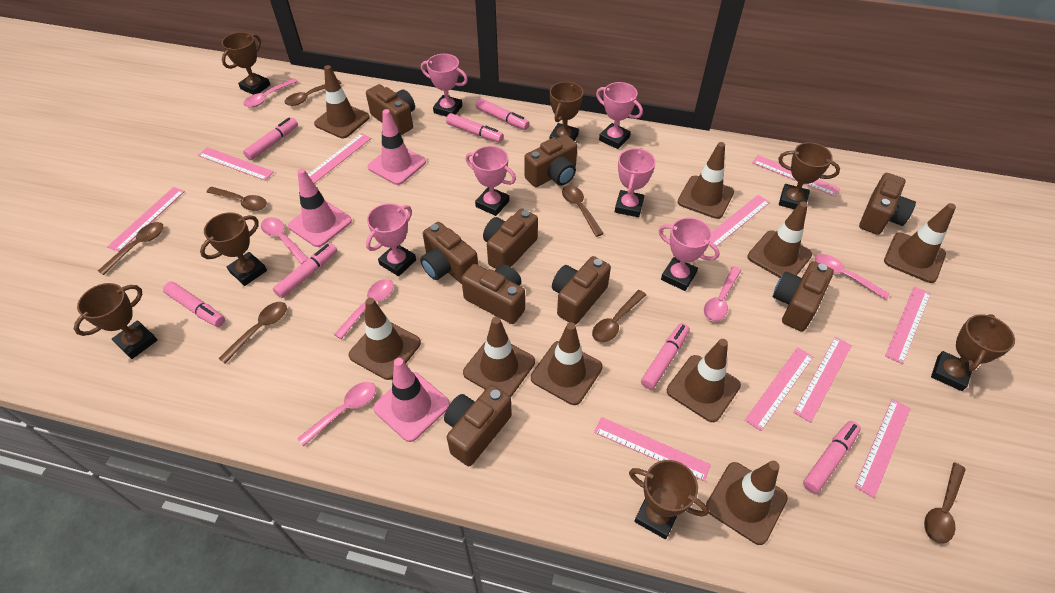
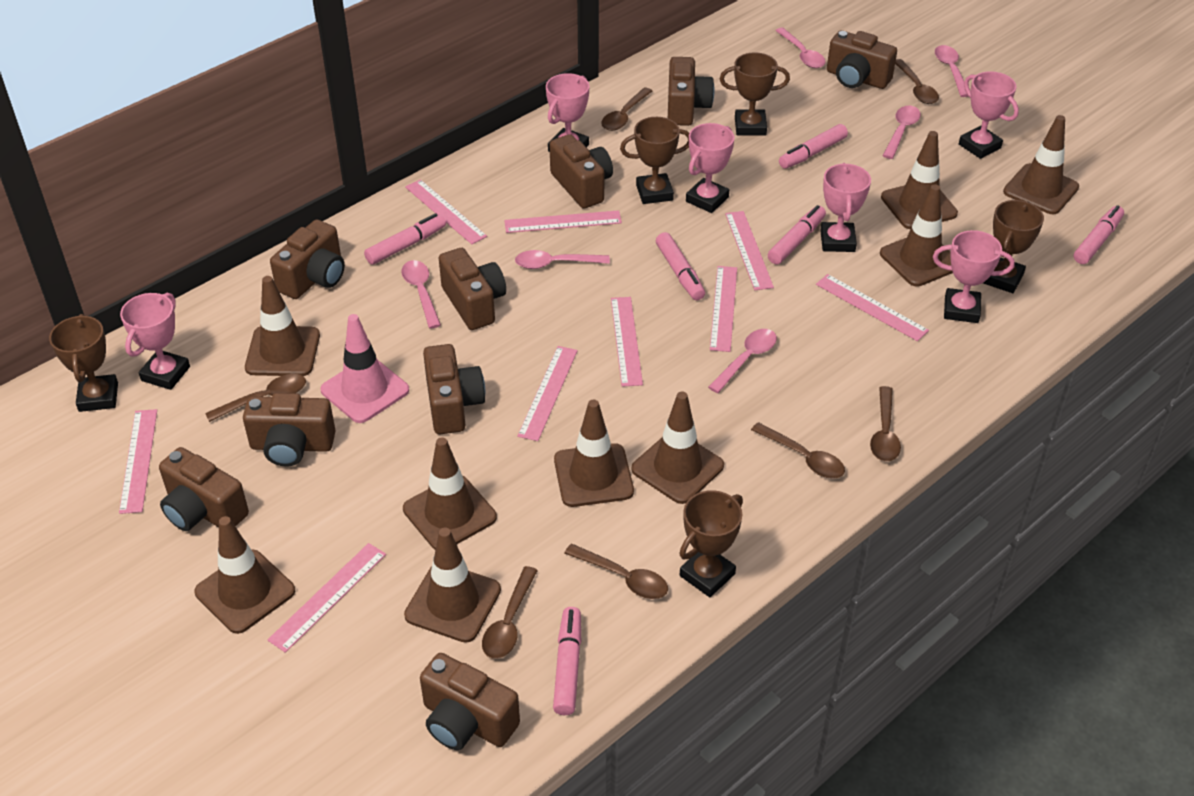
brown trophy: [74,283,157,359] [200,212,267,286] [222,32,270,95] [549,82,583,141] [629,460,709,539] [778,142,840,209] [931,314,1015,391] = 7 -> [49,314,118,412] [620,117,689,204] [679,490,743,597] [720,52,790,136] [983,200,1044,293] = 5
pink marker: [163,282,225,327] [243,117,298,160] [273,243,337,298] [446,113,504,143] [475,98,530,130] [641,323,690,390] [803,421,861,493] = 7 -> [364,213,446,265] [553,607,581,715] [656,232,705,300] [768,205,826,265] [779,124,848,169] [1074,205,1124,264] = 6
pink ruler: [107,187,185,252] [198,147,274,181] [308,133,371,183] [594,417,711,481] [711,195,770,246] [745,347,813,431] [752,155,840,196] [794,337,852,423] [855,399,911,498] [885,286,931,364] = 10 -> [119,409,157,514] [268,543,386,653] [405,179,487,244] [504,210,622,233] [517,346,578,441] [611,297,643,387] [710,266,737,352] [725,211,774,290] [816,274,929,341] = 9
pink traffic cone: [288,169,352,247] [368,109,426,185] [373,358,450,442] = 3 -> [320,314,409,423] = 1

